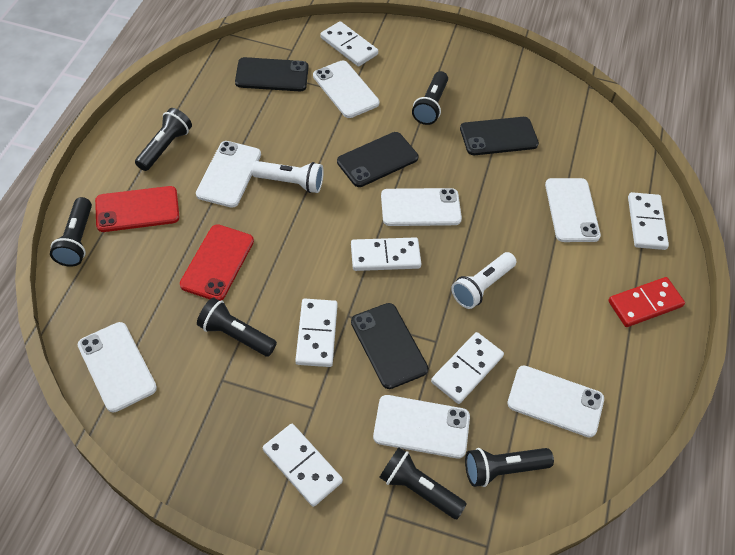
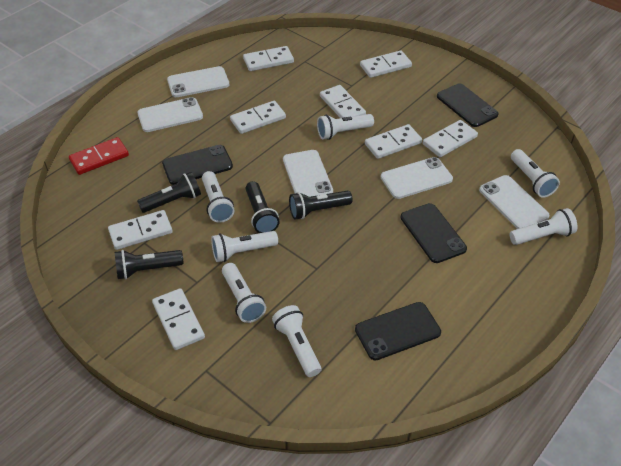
black flashlight: [50,197,92,267] [135,108,192,171] [197,298,277,357] [379,447,467,519] [412,71,448,125] [465,448,554,487] = 6 -> [115,250,183,279] [137,172,201,213] [245,181,280,233] [289,191,353,219] = 4
red phone: [95,186,179,232] [180,224,254,301] = 2 -> none = 0
white domino: [263,424,343,507] [295,299,338,367] [320,21,378,67] [351,237,421,271] [431,332,504,404] [628,192,669,250] = 6 -> [108,210,173,250] [152,288,205,350] [230,101,286,134] [243,46,294,71] [320,85,366,118] [360,50,412,78] [365,124,422,159] [423,120,478,157] = 8
white flashlight: [252,161,324,193] [451,252,516,309] = 2 -> [202,171,234,223] [211,231,278,262] [222,263,266,323] [272,305,321,377] [317,114,374,140] [510,208,577,245] [511,149,560,198] = 7
white phone: [78,322,157,412] [196,141,261,208] [313,60,379,118] [373,395,470,459] [381,188,462,226] [507,365,604,438] [545,178,601,242] = 7 -> [137,97,203,132] [167,66,229,97] [283,150,333,197] [381,157,453,199] [479,175,550,229] = 5

